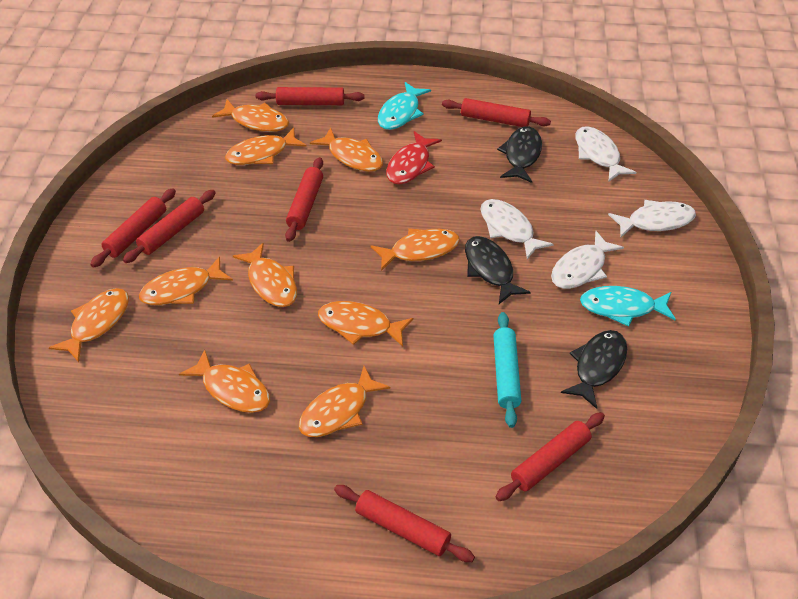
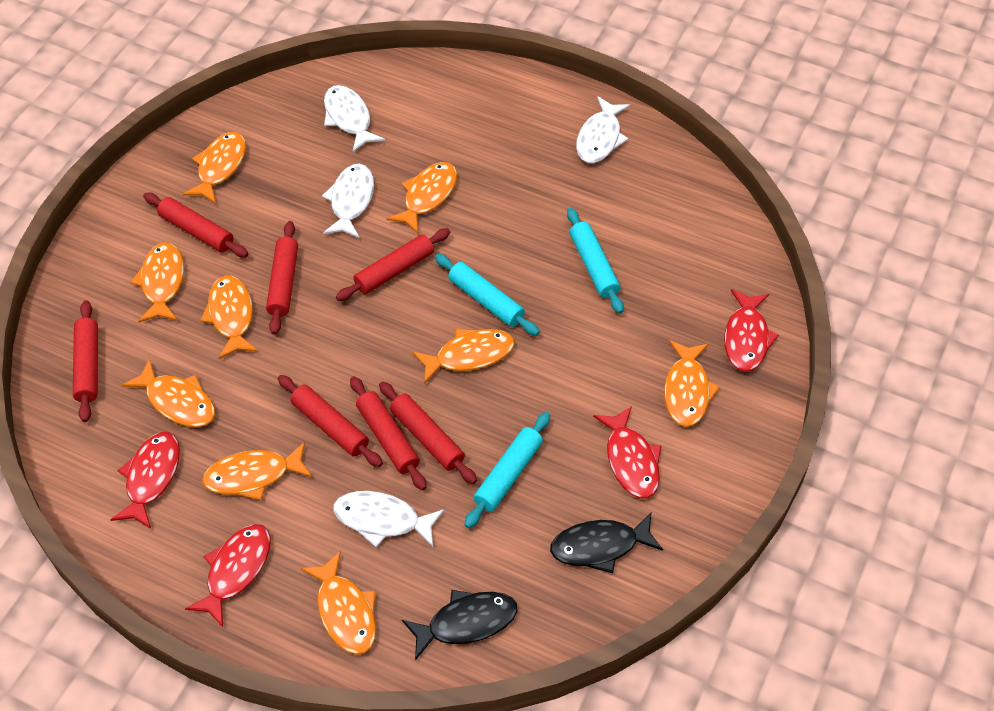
black fish: [465,236,530,304] [497,126,542,183] [561,330,627,409] = 3 -> [402,590,518,661] [550,513,663,573] = 2
orange fish: [49,288,129,362] [139,256,233,305] [179,350,270,413] [212,99,289,132] [225,128,307,165] [233,243,297,307] [299,366,391,437] [310,128,383,172] [318,301,413,347] [371,228,460,271] = 10 -> [122,358,215,427] [131,242,184,323] [183,132,246,204] [200,276,258,359] [202,442,312,500] [300,551,376,655] [386,162,457,234] [412,328,515,384] [664,340,720,427] = 9
red fish: [386,131,442,184] = 1 -> [110,432,180,529] [185,524,271,627] [593,406,662,499] [724,289,779,372] = 4
turquoise fish: [378,82,431,130] [580,286,676,327] = 2 -> none = 0
turquoise rolling pin: [493,312,521,428] = 1 -> [435,254,540,336] [465,412,550,528] [567,208,624,314] = 3

